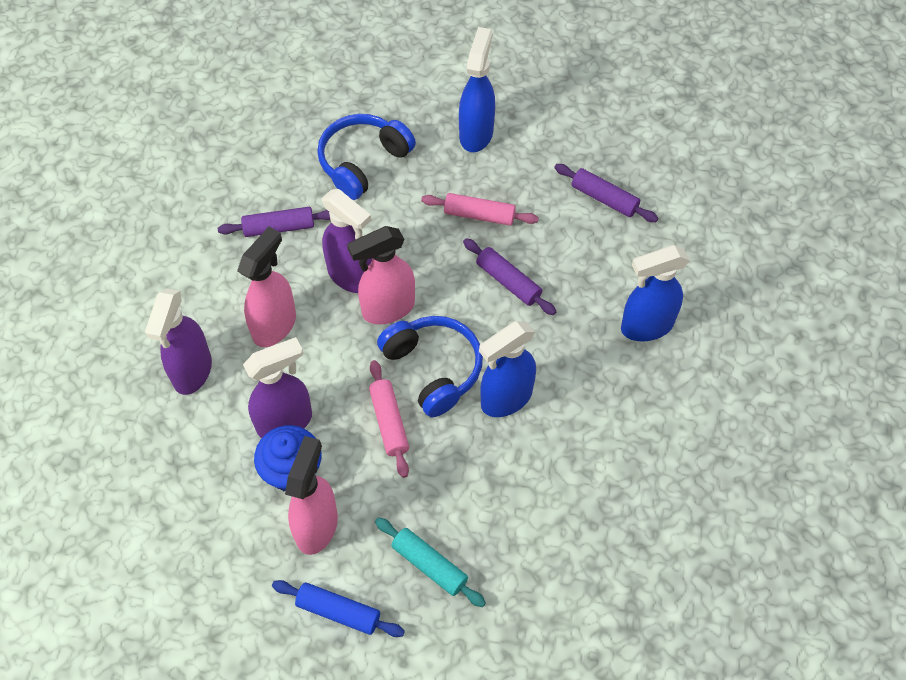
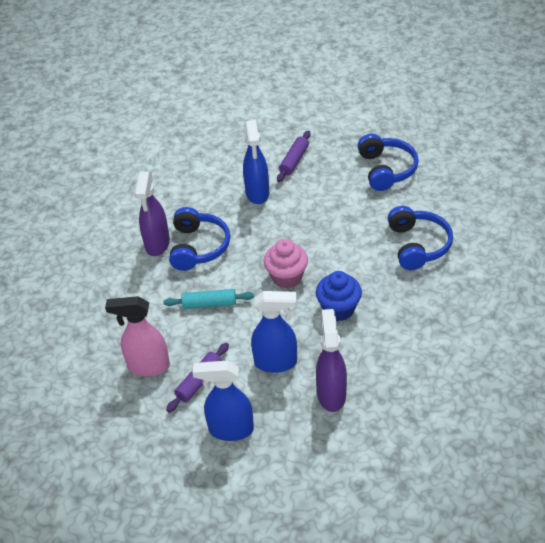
blue headphones: [317,114,416,200] [377,316,483,417] = 2 -> [169,207,230,271] [358,134,419,191] [388,206,453,270] = 3
blue rolling pin: [272,580,405,637] = 1 -> none = 0
pink cupcake: none = 0 -> [264,239,308,289] = 1
pink rolling pin: [369,360,409,478] [421,193,539,226] = 2 -> none = 0
pink spray bottle: [237,227,296,347] [285,436,338,555] [347,226,415,324] = 3 -> [105,296,170,376] = 1
purple rolling pin: [218,207,330,237] [463,238,557,315] [554,164,658,222] = 3 -> [166,343,229,413] [277,130,310,182] = 2
purple spray bottle: [145,288,212,395] [243,337,312,438] [322,189,372,293] = 3 -> [135,172,170,256] [316,309,347,412] = 2

